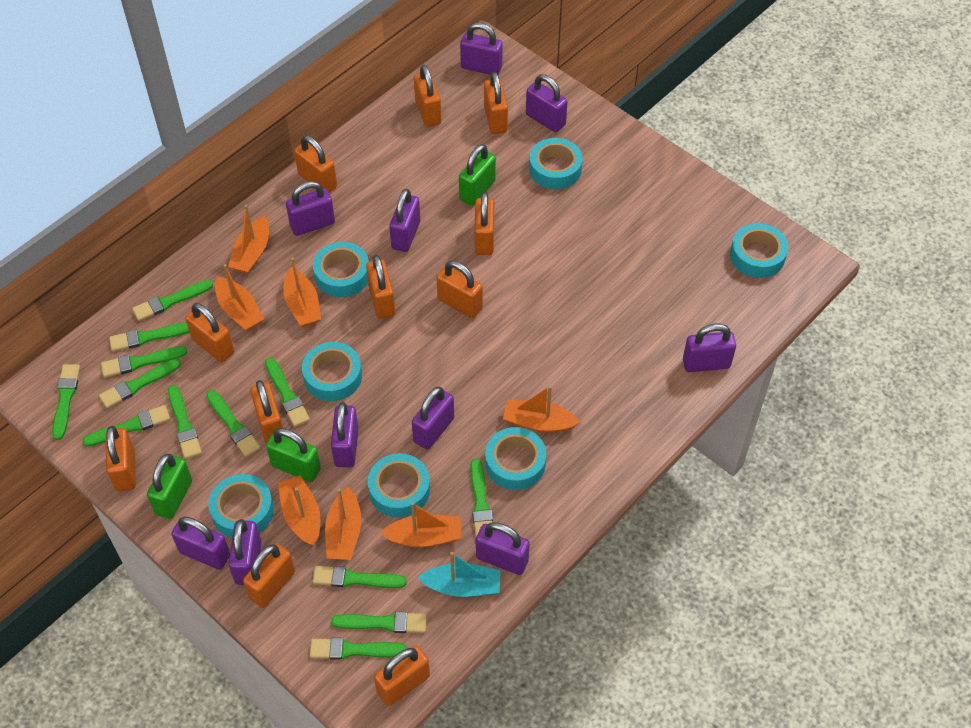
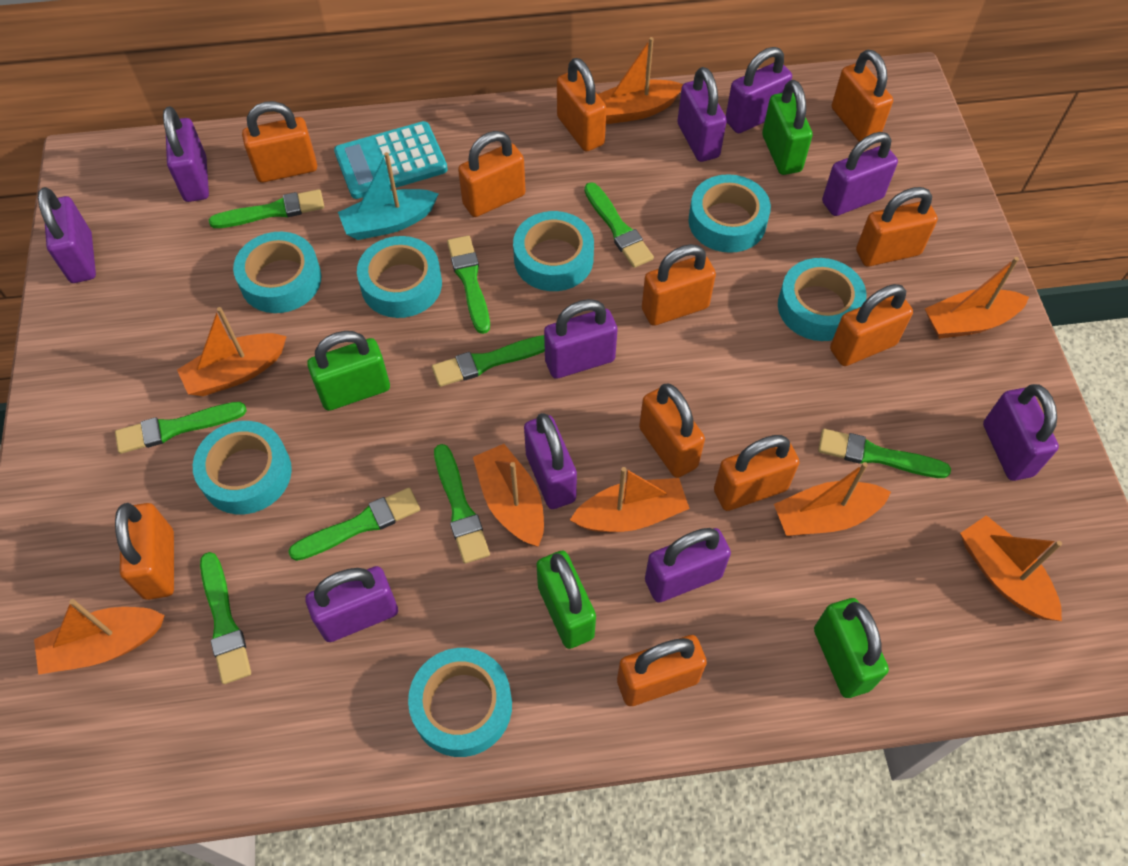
green brush: [52,364,80,440] [83,405,170,447] [99,359,181,408] [101,346,187,377] [109,322,190,351] [132,280,213,321] [168,385,202,459] [206,390,261,457] [265,358,310,427] [310,638,407,660] [312,566,407,588] [331,612,427,633] [470,459,493,537] = 13 -> [115,402,247,454] [200,552,251,684] [209,189,324,228] [288,488,420,561] [432,335,545,387] [434,444,490,564] [447,235,490,334] [584,182,654,268] [818,429,951,478] = 9
green padlock: [147,454,192,519] [266,428,321,482] [459,144,496,206] = 3 -> [307,331,390,411] [536,551,596,649] [762,80,813,175] [814,598,889,698] = 4
orange boat: [215,264,264,331] [228,205,269,274] [278,475,320,546] [283,258,321,327] [325,487,361,560] [380,502,462,547] [503,386,580,433] = 7 -> [34,599,165,675] [177,307,287,396] [473,444,544,547] [570,467,690,532] [598,37,683,124] [774,462,891,536] [925,257,1029,339] [960,515,1062,621] = 8
turquoise calculator: none = 0 -> [334,121,448,199] = 1

